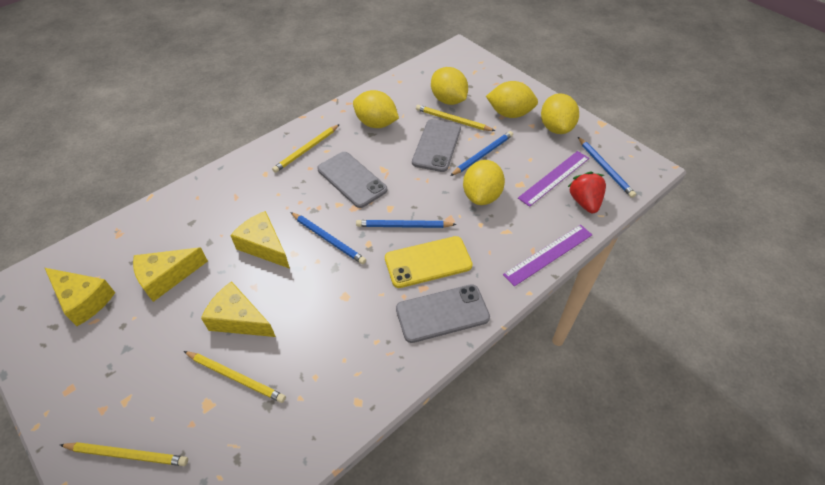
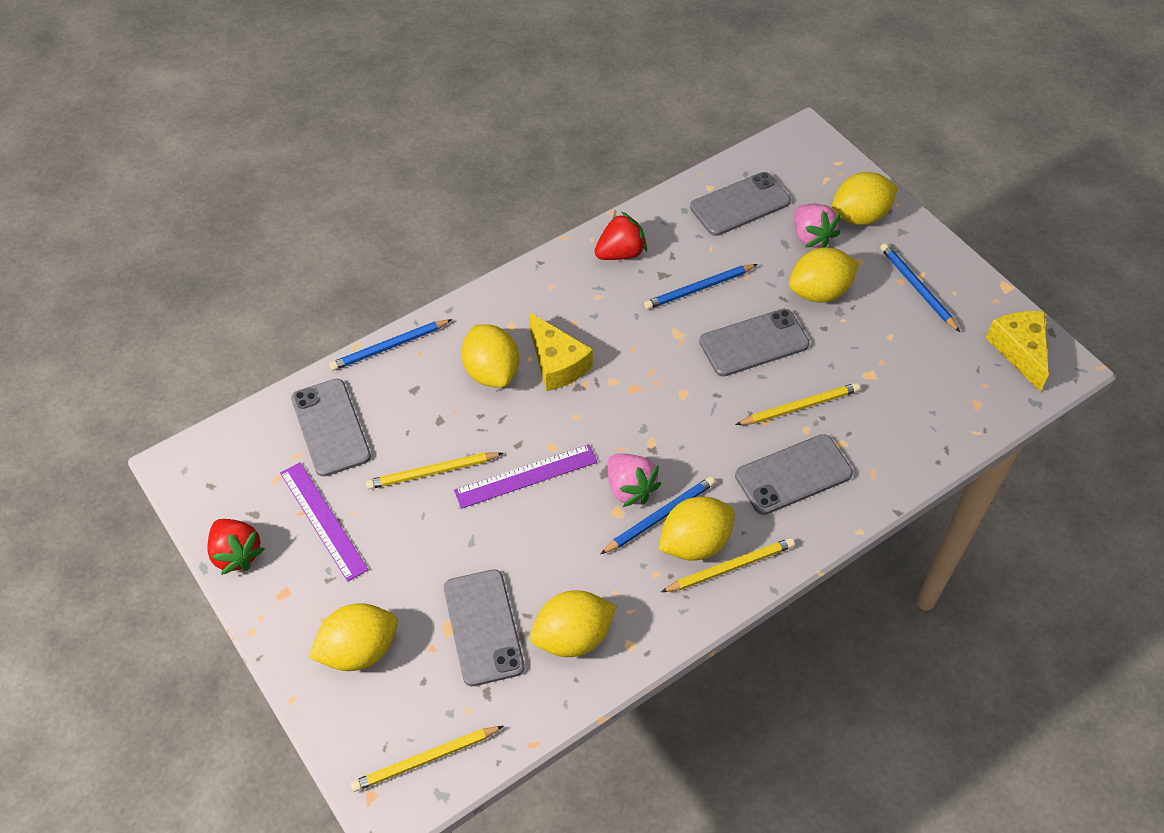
grey phone: [317,152,387,208] [396,284,490,343] [412,119,461,172] = 3 -> [291,379,371,477] [444,569,525,686] [690,172,791,236] [699,309,809,377] [735,434,853,515] = 5
pink strawberry: none = 0 -> [608,454,661,507] [794,204,841,248] = 2
red strawberry: [568,171,606,213] = 1 -> [207,519,265,575] [595,212,647,260] = 2
yellow cheese: [45,268,115,326] [133,247,208,302] [201,281,276,337] [230,211,290,269] = 4 -> [529,312,593,391] [986,311,1049,391] = 2
yellow lemon: [353,90,399,128] [431,67,468,105] [463,160,505,205] [486,81,538,118] [541,93,579,134] = 5 -> [309,603,398,671] [461,324,519,388] [530,590,617,657] [658,497,735,560] [789,247,859,303] [832,172,898,225] = 6
yellow phone: [385,236,473,288] = 1 -> none = 0

